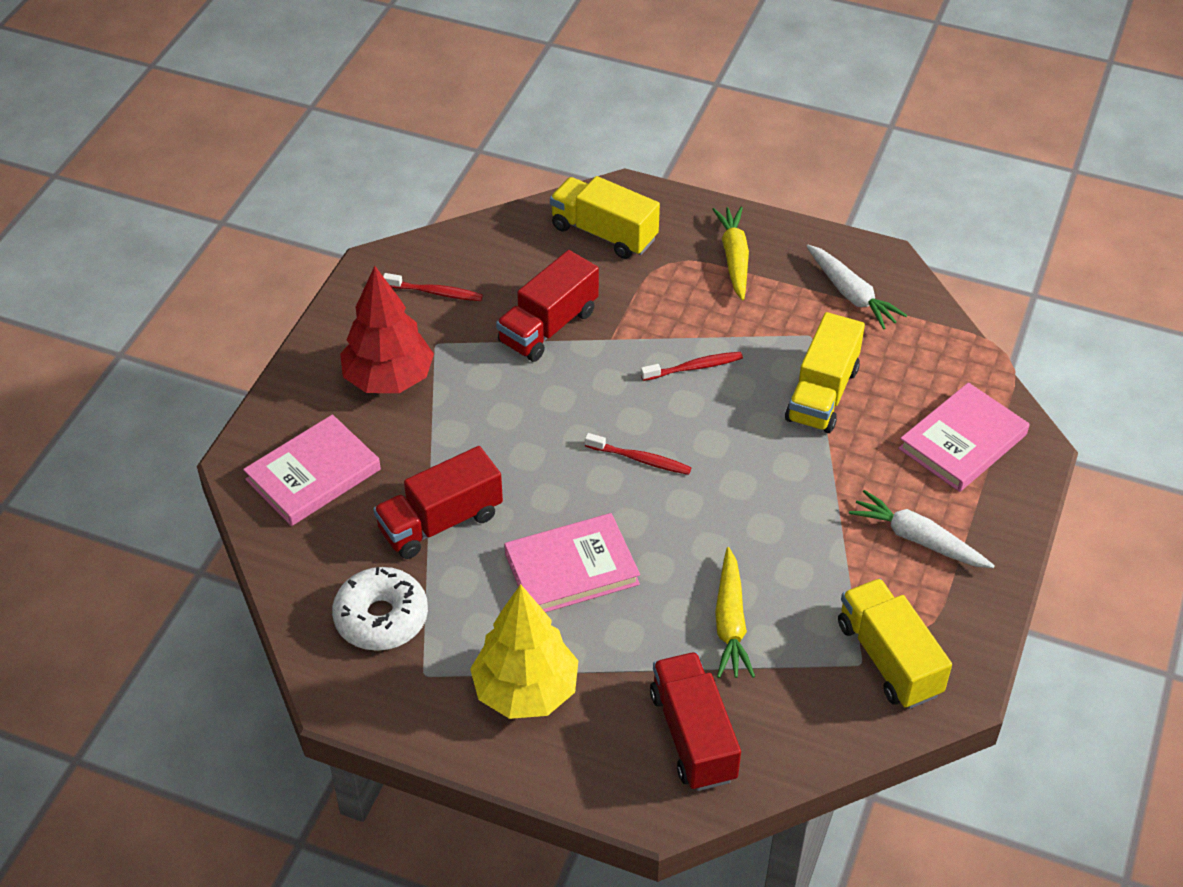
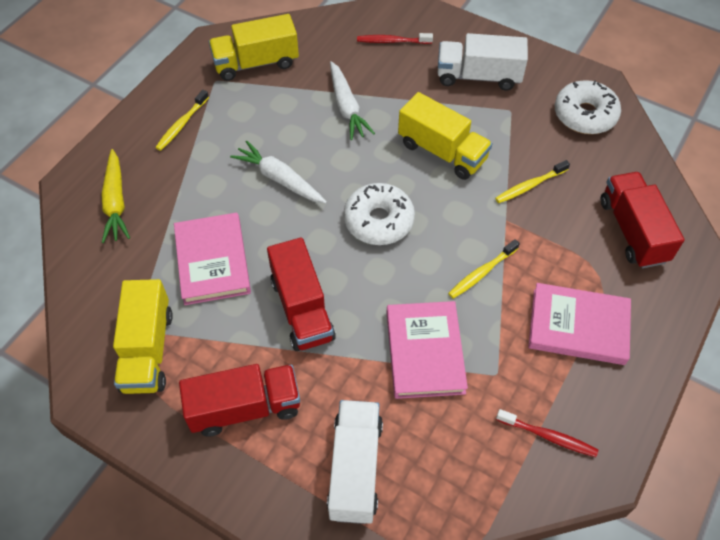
red toothbrush: [383,273,483,301] [585,433,692,475] [641,352,743,381] = 3 -> [357,33,433,44] [496,409,598,457] = 2
red tree: [340,266,434,393] = 1 -> none = 0
white donut: [332,567,428,651] = 1 -> [344,183,415,245] [555,80,621,134] = 2
white truck: none = 0 -> [327,400,383,524] [438,33,528,91] = 2
yellow carrot: [712,207,749,301] [715,547,755,678] = 2 -> [102,149,130,243] = 1
yellow toothbrush: none = 0 -> [155,90,209,151] [448,239,520,299] [495,160,570,203] = 3
yellow tree: [470,584,578,719] = 1 -> none = 0

